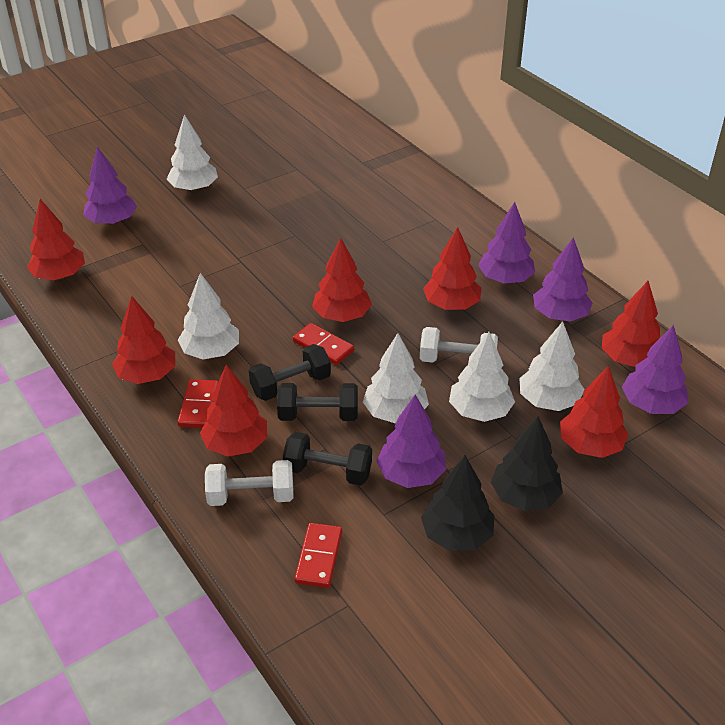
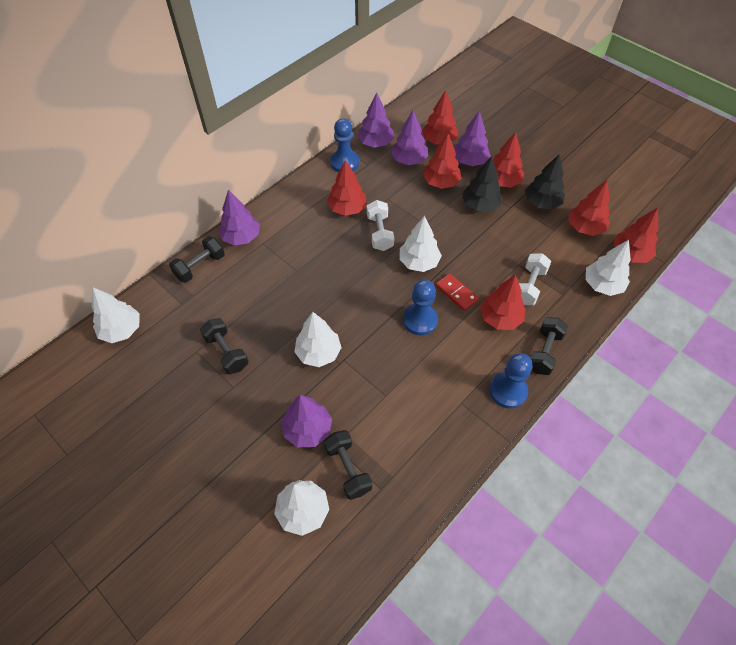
black dumbbell: [249,344,331,401] [277,383,358,421] [283,432,372,486] = 3 -> [169,236,225,283] [200,318,249,374] [324,430,373,500] [530,317,568,375] = 4
blue pawn: none = 0 -> [330,118,359,172] [403,279,438,335] [489,353,533,409] = 3
red domino: [177,379,218,428] [293,323,354,365] [295,523,342,588] = 3 -> [436,273,479,311] = 1

